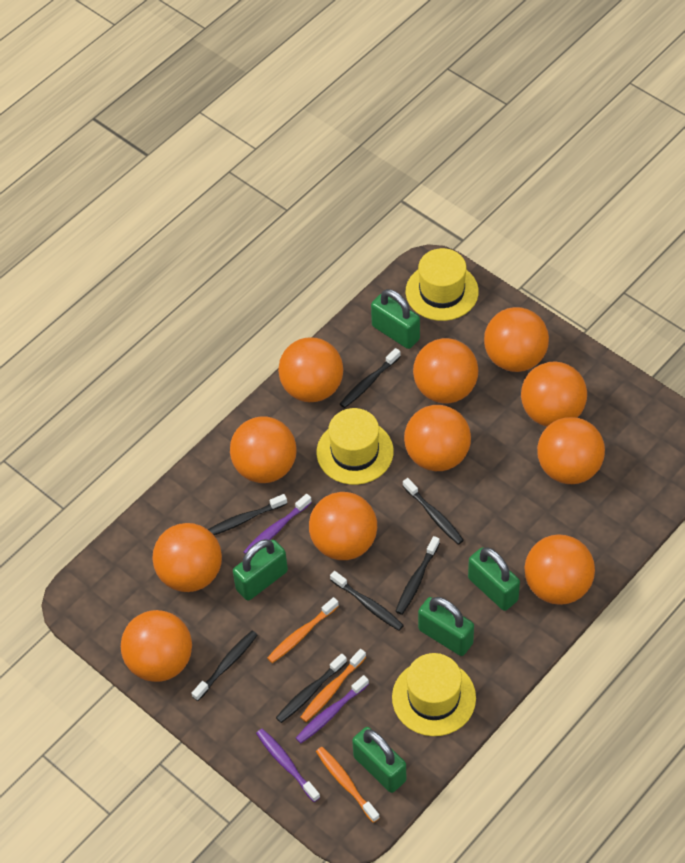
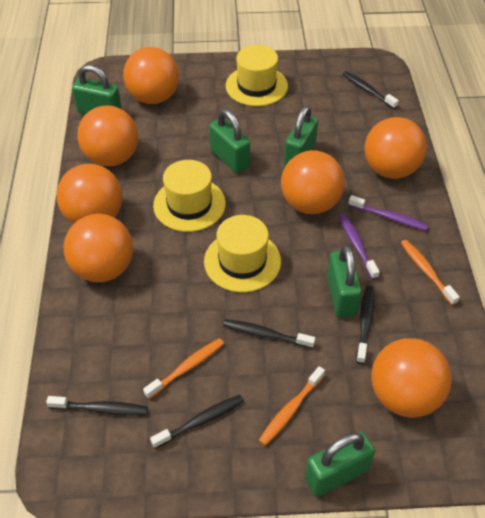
black toothbrush: [191,631,257,701] [208,494,287,535] [276,653,347,723] [330,571,404,631] [340,348,401,408] [395,536,440,615] [403,478,464,545] = 7 -> [46,396,148,415] [150,395,244,449] [223,319,315,349] [342,71,399,109] [356,286,374,364] = 5
orange ball: [121,610,192,682] [152,523,222,592] [230,416,297,483] [278,337,343,402] [309,492,377,560] [404,405,471,471] [413,338,478,404] [484,307,549,372] [521,361,587,427] [524,534,595,605] [537,417,605,484] = 11 -> [57,164,123,224] [64,214,133,282] [77,105,138,166] [123,47,179,104] [281,150,345,214] [364,117,427,179] [371,338,452,418] = 7
purple toothbrush: [243,494,312,554] [256,729,320,802] [296,675,369,744] = 3 -> [339,214,380,279] [348,195,429,231] = 2

